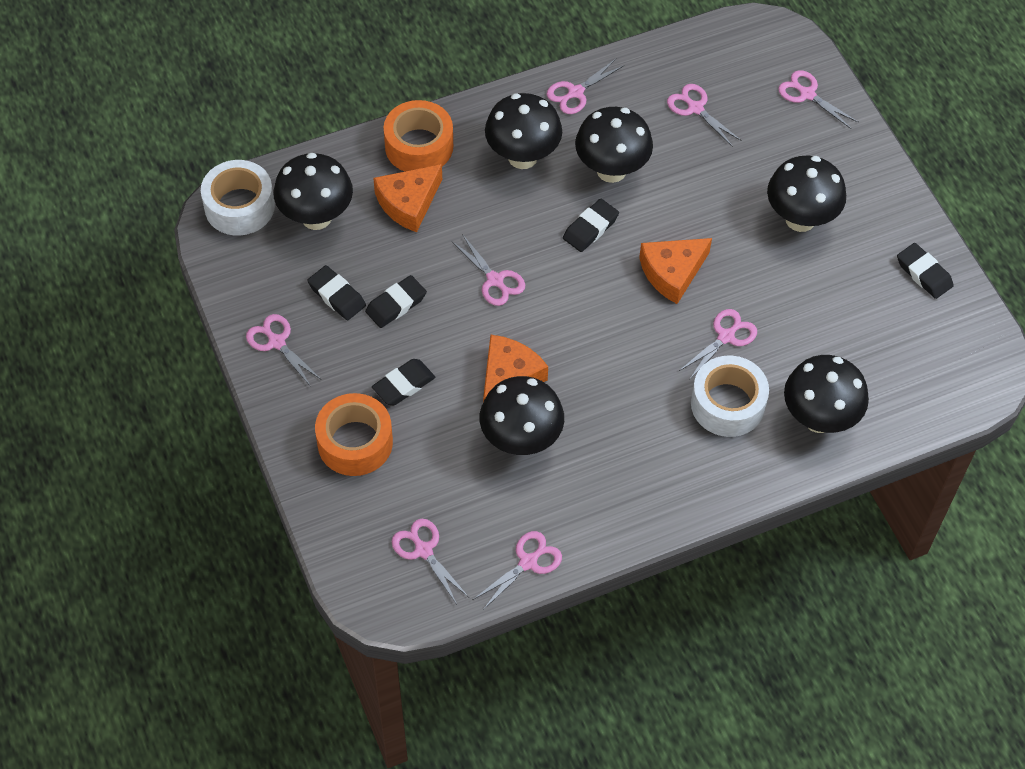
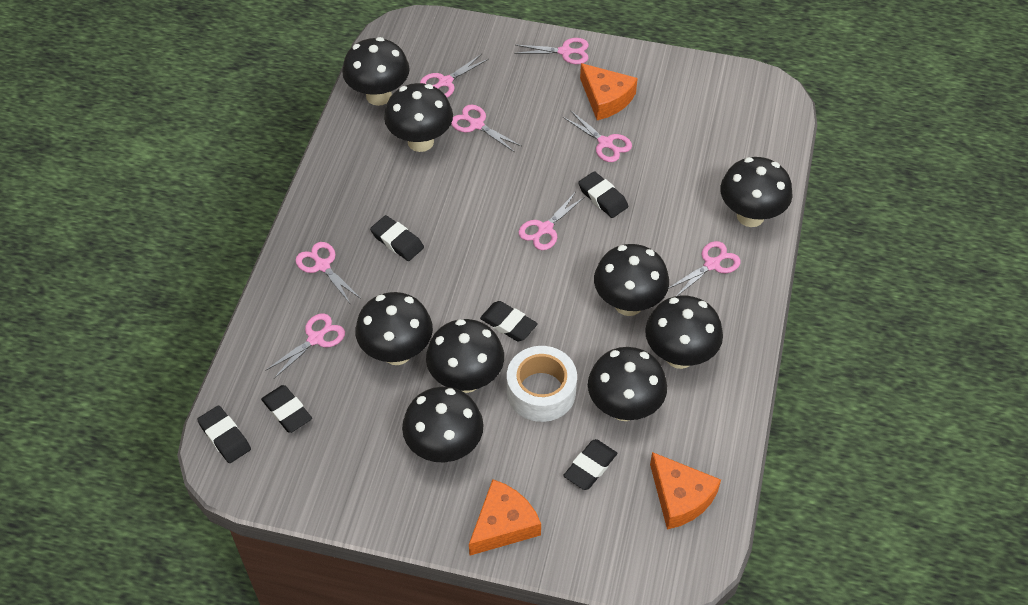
black eraser: [307,265,366,320] [365,275,427,328] [372,359,435,405] [563,199,619,252] [897,243,954,299] = 5 -> [197,405,251,463] [261,385,312,433] [370,215,424,261] [480,301,538,341] [563,439,617,490] [578,171,628,218] = 6
black mushroom: [273,153,353,230] [480,376,564,455] [485,93,562,169] [575,107,653,183] [767,156,846,232] [784,355,869,433] = 6 -> [342,37,410,106] [355,292,433,365] [384,83,453,152] [402,387,484,463] [426,319,504,393] [588,347,667,421] [594,244,669,316] [645,296,723,369] [720,157,793,227] = 9
orange tape: [315,393,393,476] [384,100,453,172] = 2 -> none = 0
white tape: [201,160,275,235] [691,356,769,437] = 2 -> [507,346,577,422] = 1

